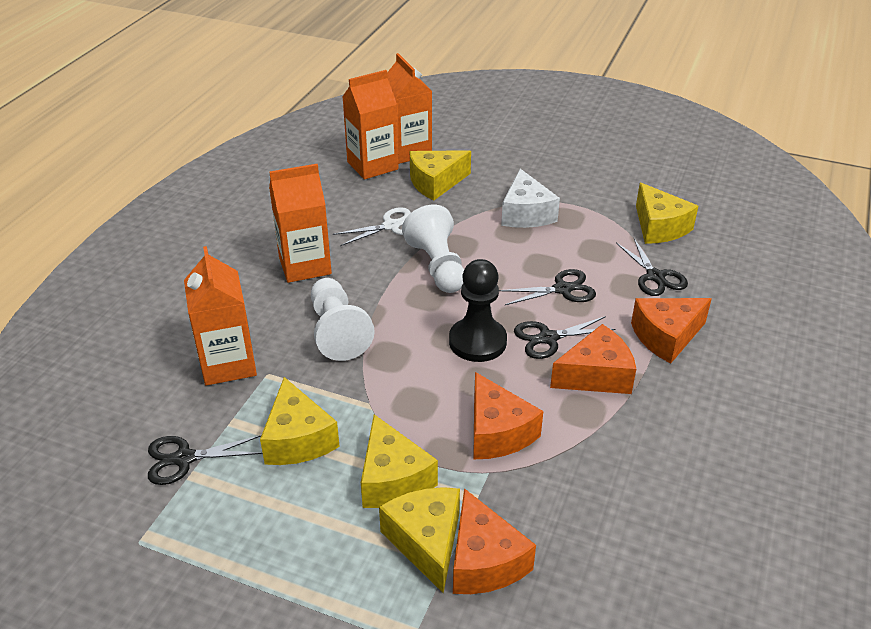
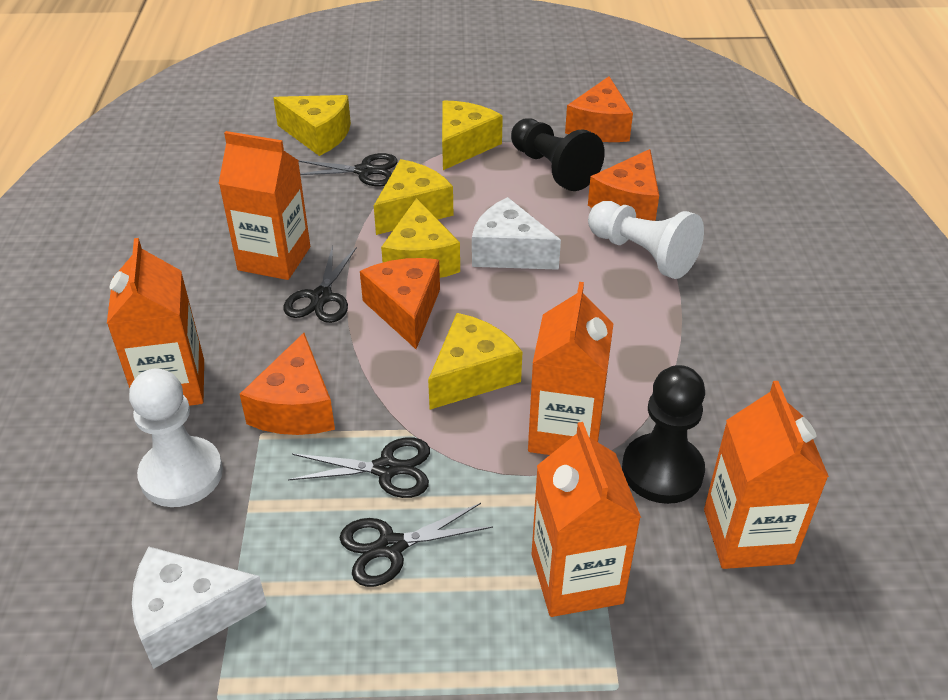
black pawn: [449,259,507,362] = 1 -> [511,118,605,191] [622,365,705,504] = 2
orange carton: [184,246,257,386] [269,164,332,283] [342,70,399,179] [387,53,432,164] = 4 -> [107,238,204,406] [218,131,310,280] [528,282,614,455] [531,422,641,617] [704,381,829,569] = 5
white cheese: [501,169,560,228] = 1 -> [132,547,267,669] [472,197,561,270] = 2
white scissors: [333,207,411,246] = 1 -> none = 0

